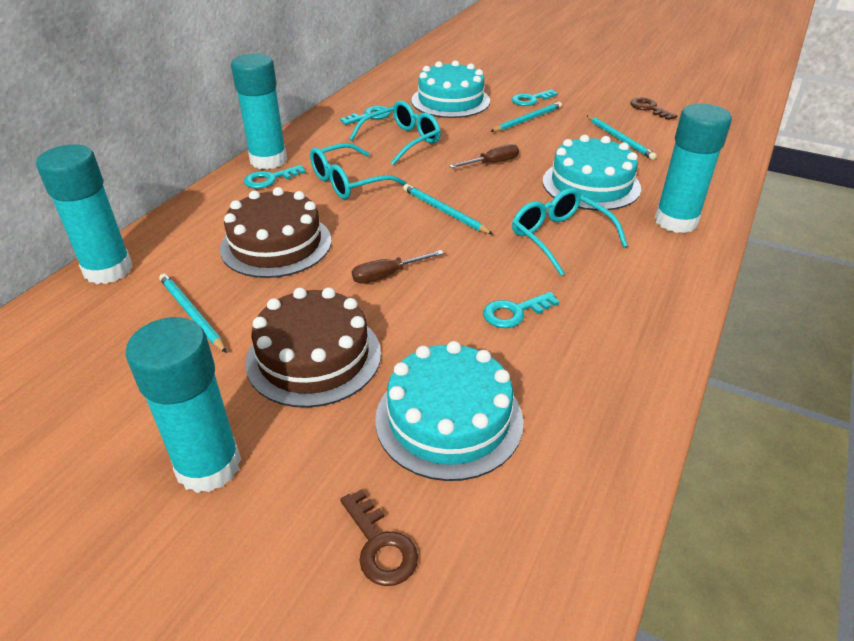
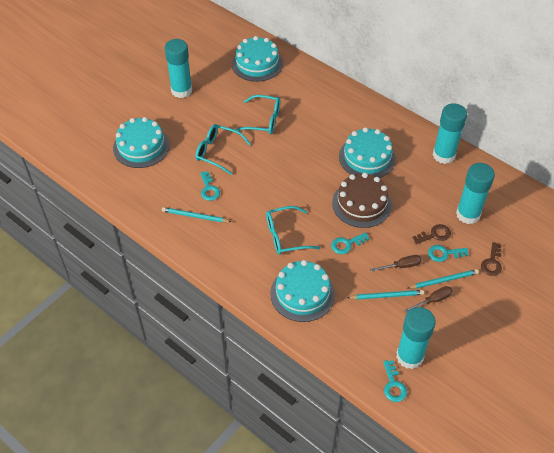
brown cake: [220,187,331,278] [245,287,381,408] = 2 -> [332,173,392,228] = 1
turquoise cake: [375,341,523,481] [411,60,490,118] [542,135,641,211] = 3 -> [113,117,169,168] [232,36,283,82] [270,260,335,322] [339,127,396,178] = 4
turquoise pencil: [159,273,227,353] [403,184,493,234] [490,102,562,132] [587,116,657,160] = 4 -> [162,207,231,223] [347,290,424,300] [407,269,479,289] = 3

